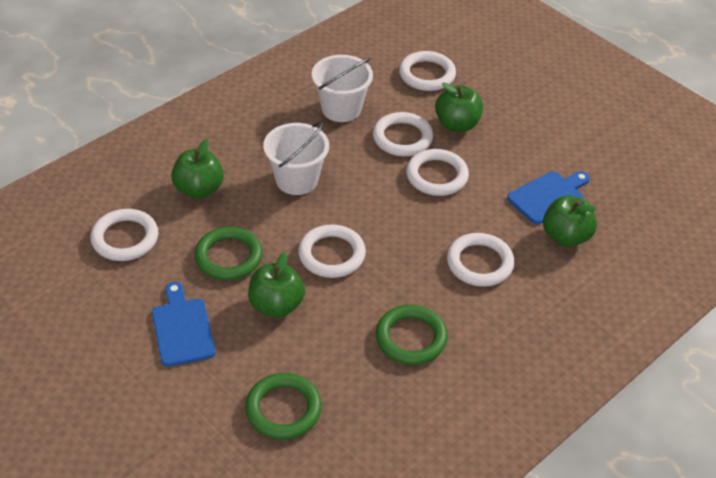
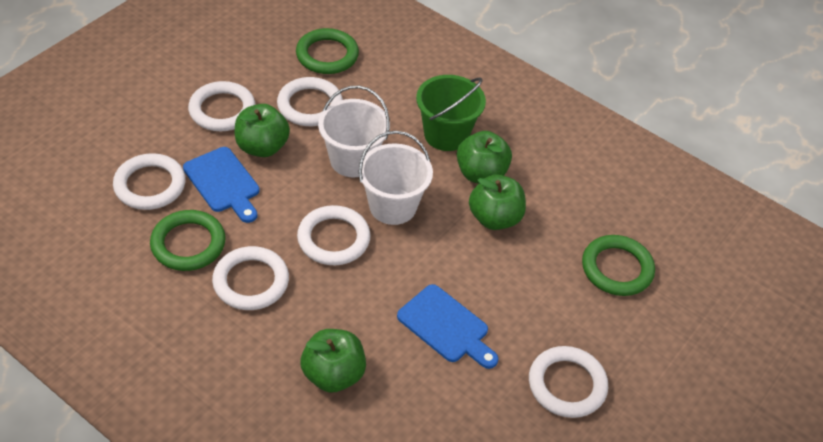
green bucket: none = 0 -> [416,75,486,151] = 1

